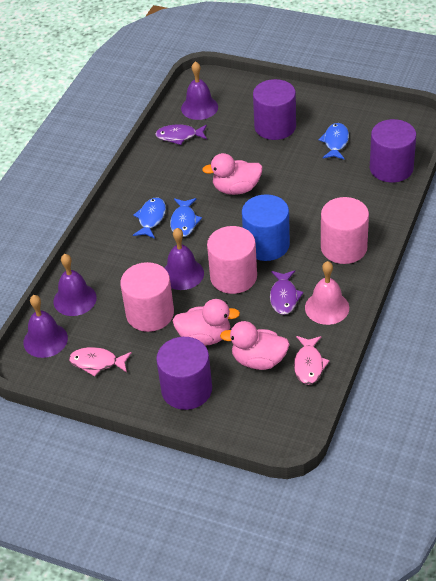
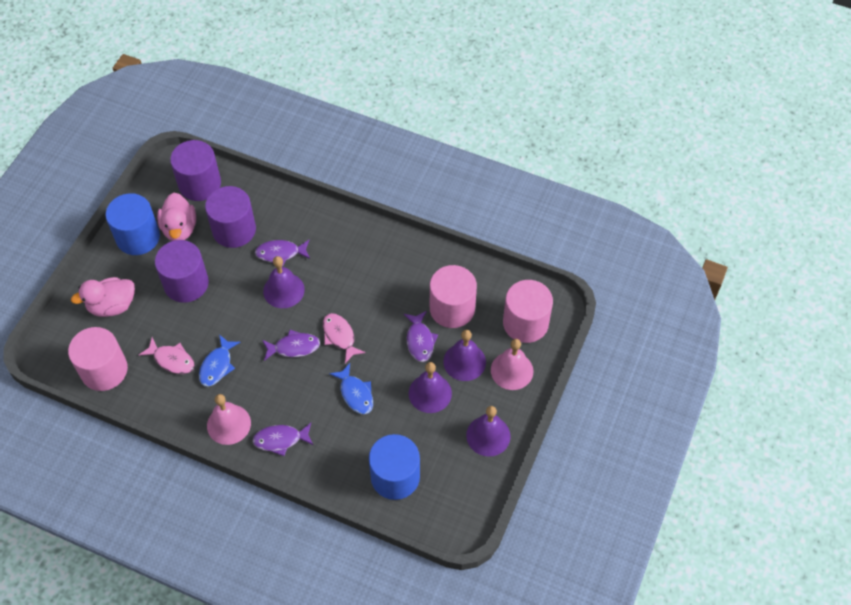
blue cylinder: [242,194,290,261] = 1 -> [106,193,160,255] [369,434,420,500] = 2
blue fish: [133,197,166,239] [170,198,202,237] [319,123,349,160] = 3 -> [199,335,241,387] [329,363,373,414] = 2
pink bell: [305,261,349,325] = 1 -> [207,394,251,445] [491,339,534,390] = 2
pink duck: [173,299,240,346] [202,153,262,195] [220,321,290,370] = 3 -> [71,277,135,317] [157,193,196,241] = 2
purple fish: [155,124,207,145] [270,270,304,315] = 2 -> [253,423,313,456] [255,240,310,267] [262,330,320,361] [404,311,438,362] = 4

